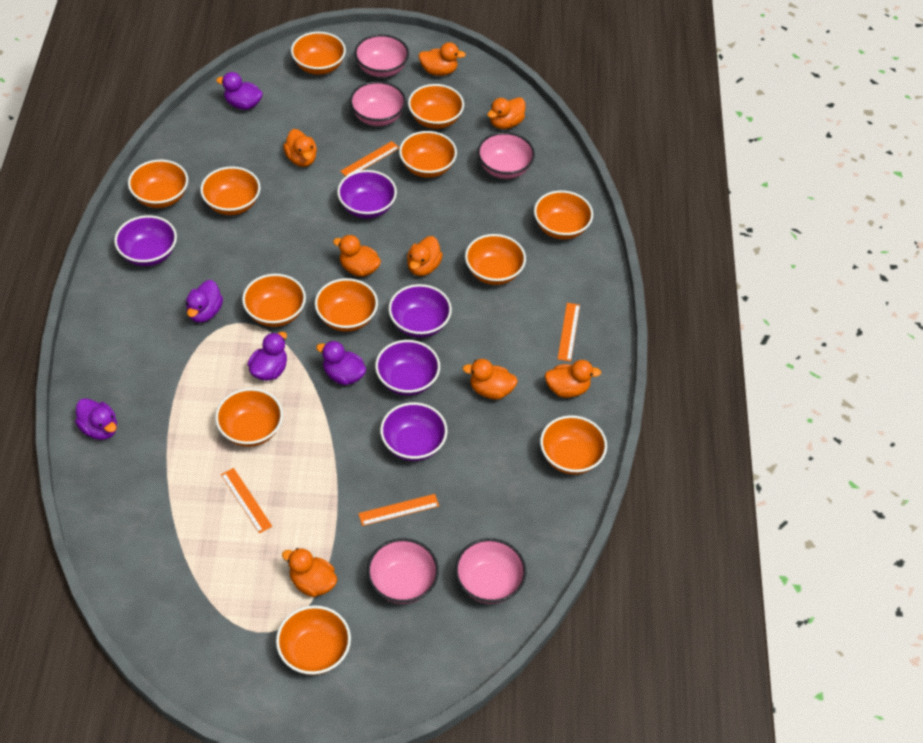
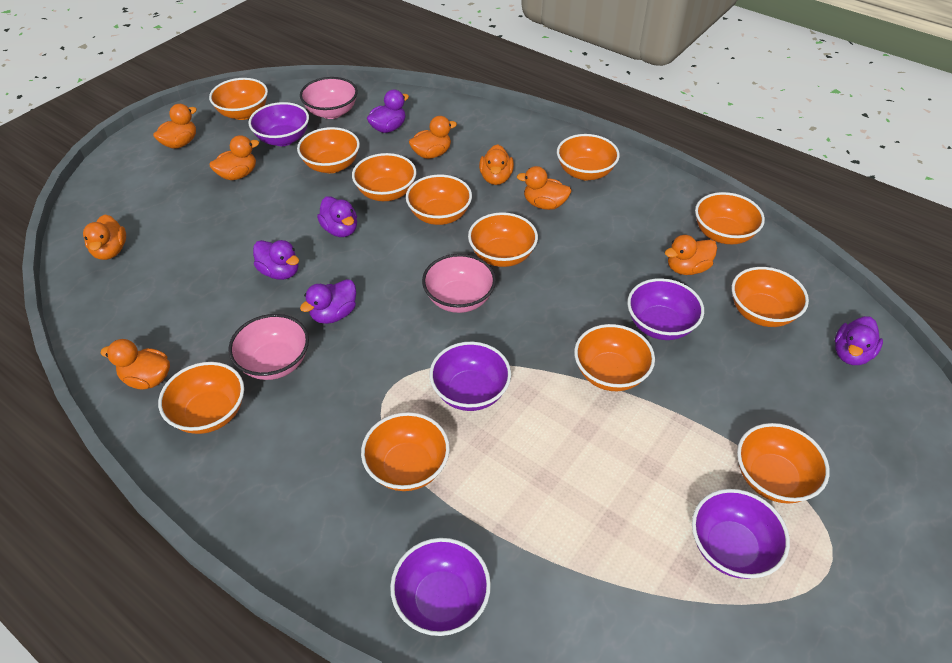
orange ruler: [221,468,272,534] [340,141,399,176] [358,494,439,526] [558,303,580,362] = 4 -> none = 0
pink bowl: [350,81,406,126] [354,34,409,77] [367,538,439,604] [455,538,526,604] [477,132,535,179] = 5 -> [228,314,309,380] [300,77,358,119] [422,254,496,313] = 3

